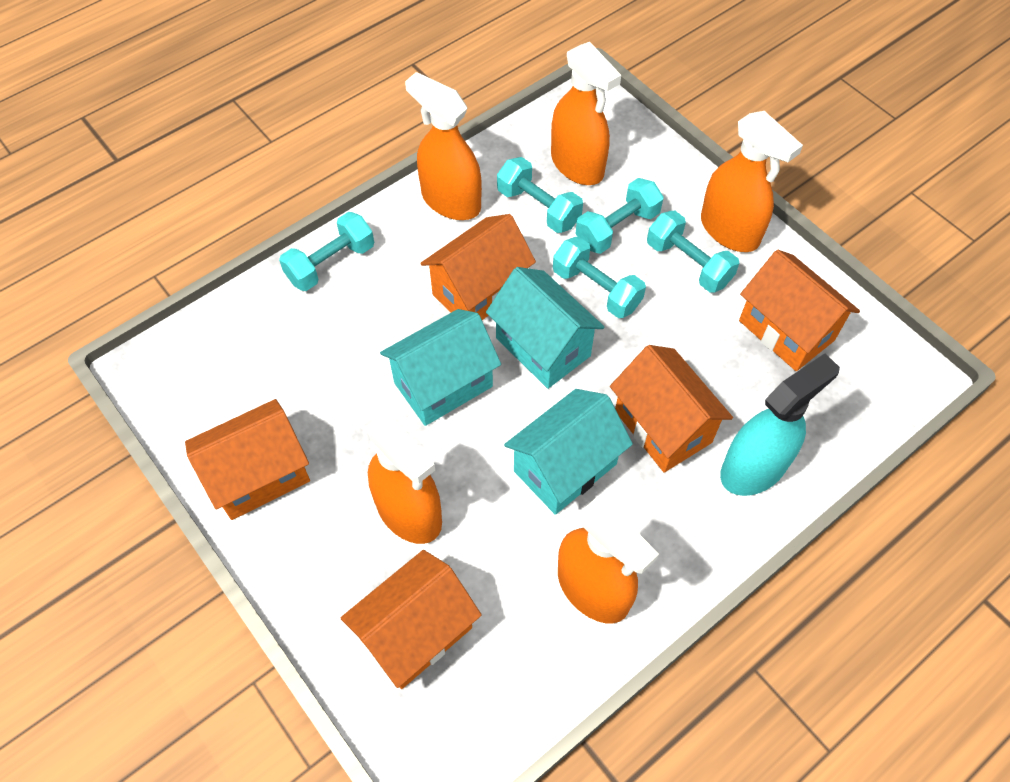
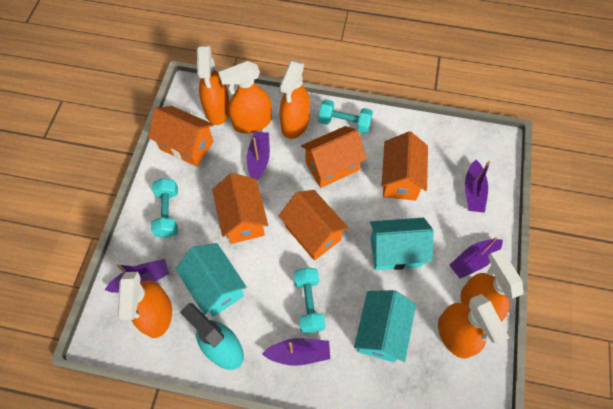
orange spray bottle: [367,414,442,544] [405,72,482,220] [551,42,621,185] [558,499,659,624] [701,111,803,252] = 5 -> [117,272,172,338] [197,46,230,125] [218,61,272,133] [280,61,310,139] [438,294,509,359] [460,249,524,322] = 6
purple boat: none = 0 -> [105,259,169,293] [247,132,270,180] [262,338,330,366] [449,237,503,278] [465,160,490,213] = 5
turquoise dumbbell: [279,212,374,291] [497,157,583,233] [553,236,646,318] [576,178,664,254] [647,211,739,293] = 5 -> [151,178,178,238] [294,268,326,333] [318,99,373,134] = 3

